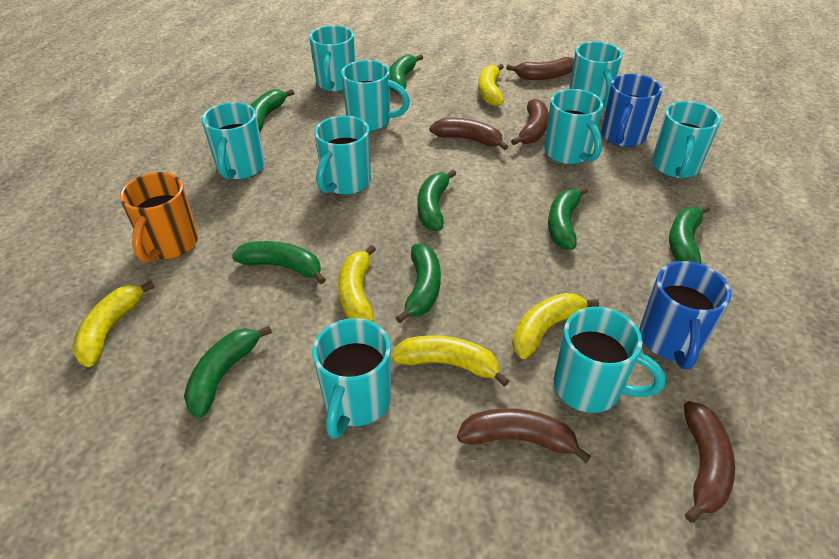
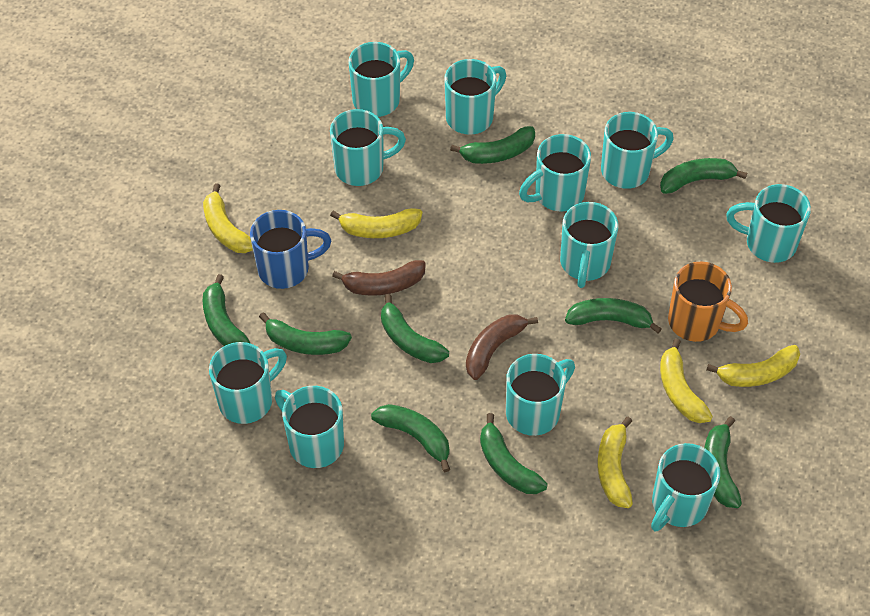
blue mug: [601,74,662,147] [640,261,731,370] = 2 -> [250,210,331,289] = 1
brown banana: [430,118,508,150] [457,408,591,463] [506,57,574,80] [511,99,549,145] [684,401,735,523] = 5 -> [332,260,426,296] [466,314,538,380] = 2
green banana: [184,326,272,418] [232,241,326,284] [250,89,294,131] [389,54,423,94] [396,244,441,323] [417,170,456,231] [548,187,588,250] [669,205,710,264] = 8 -> [203,274,251,346] [259,312,352,355] [371,404,450,472] [381,294,449,363] [450,126,535,164] [480,413,548,494] [565,298,662,333] [660,158,747,194] [704,416,742,508] = 9
turquoise mug: [202,102,265,180] [309,25,355,92] [312,318,391,439] [314,115,371,195] [341,60,410,131] [544,89,603,164] [554,307,666,413] [569,41,623,108] [652,101,721,178] = 9 -> [209,342,287,424] [275,386,344,468] [330,109,406,186] [348,42,414,117] [444,59,506,135] [506,354,575,436] [519,134,591,211] [560,202,618,288] [601,112,674,189] [651,443,720,531] [726,184,811,263] = 11

